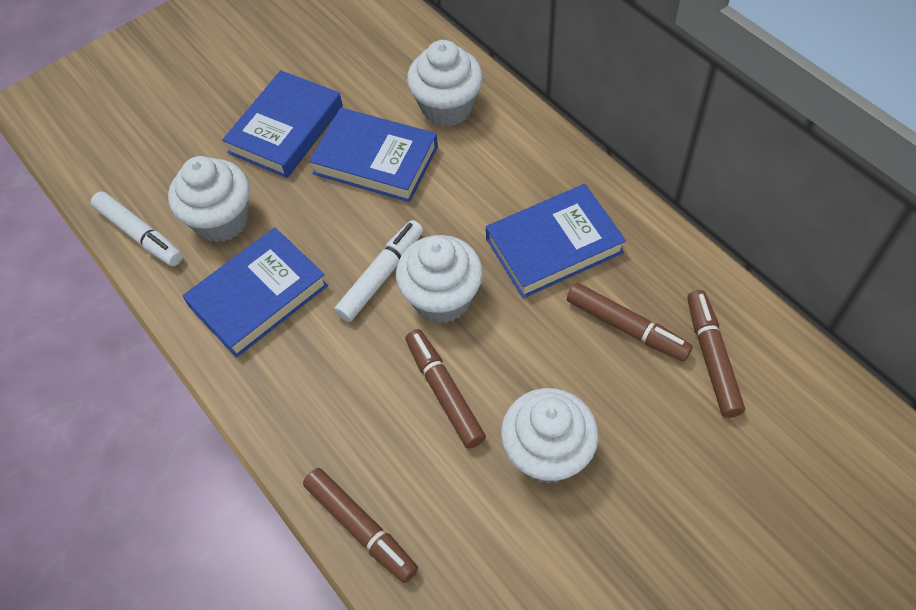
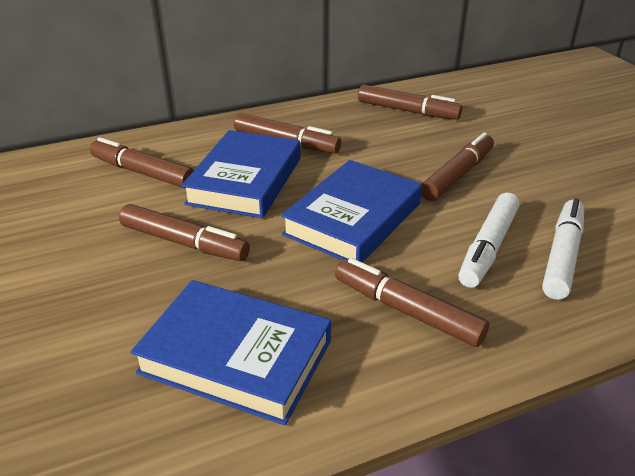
blue book: [183,227,328,358] [222,70,343,178] [309,108,438,202] [486,184,626,298] = 4 -> [130,280,331,426] [181,130,301,218] [281,160,422,263] = 3
brown marker: [303,468,418,583] [405,329,486,449] [567,283,693,362] [687,290,745,418] = 4 -> [90,137,194,188] [119,204,250,261] [234,113,341,154] [335,258,489,347] [358,85,462,120] [421,132,494,201] = 6
white cupcake: [168,156,250,242] [396,235,483,323] [407,40,483,127] [501,388,599,484] = 4 -> none = 0

